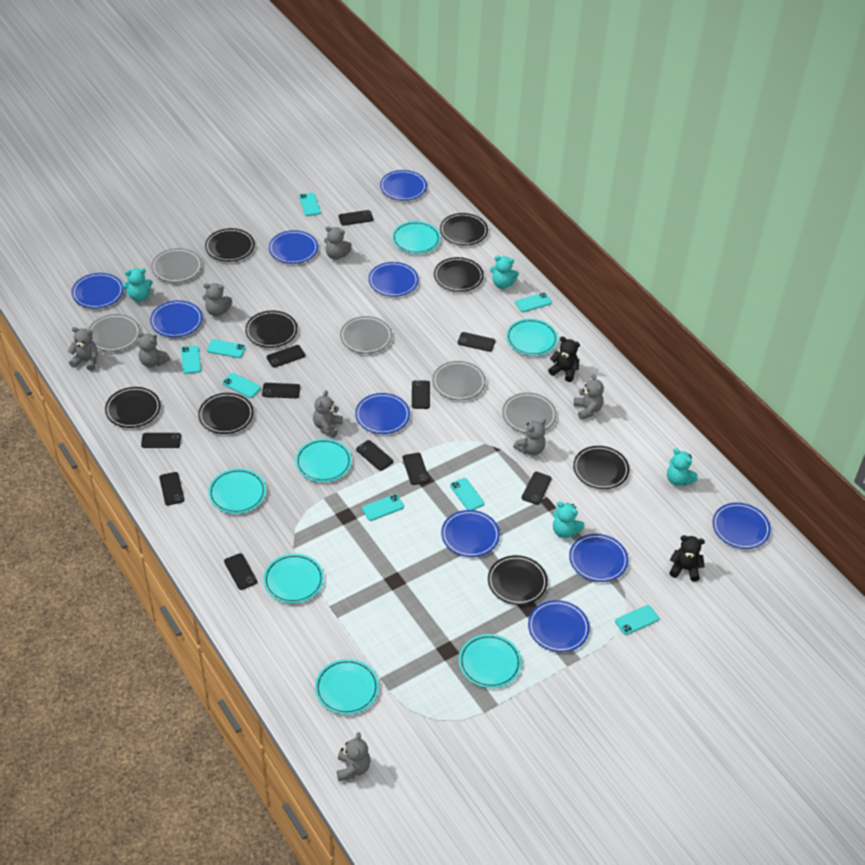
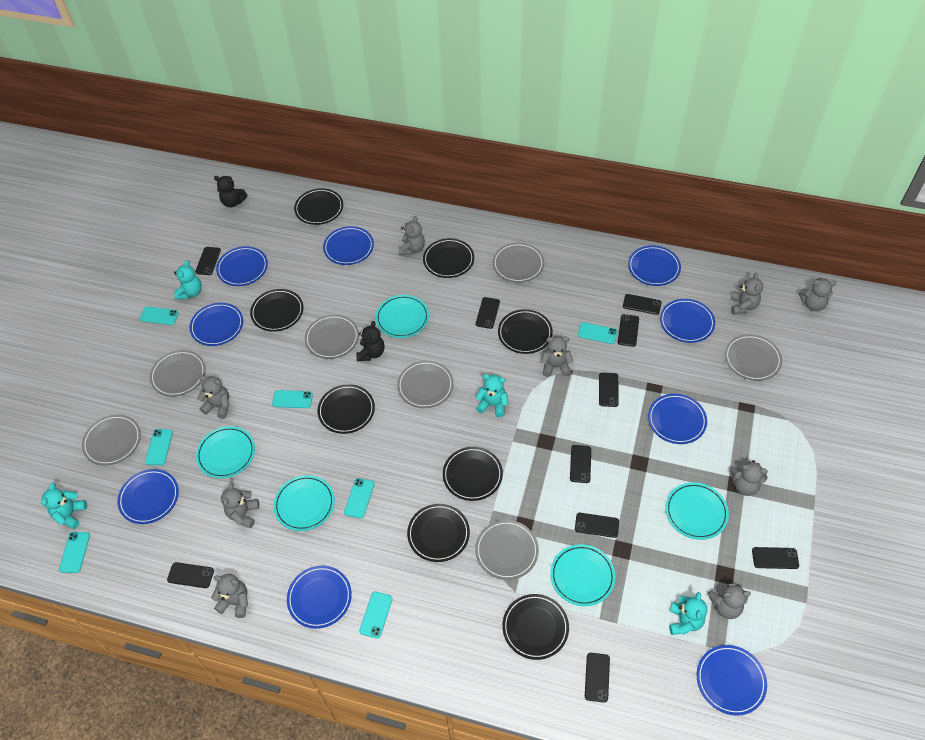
black phone: [141,433,181,448] [159,472,184,505] [224,553,257,590] [262,383,300,398] [267,345,305,368] [338,210,373,226] [356,440,393,471] [403,453,429,485] [412,380,430,409] [458,332,495,352] [522,472,552,505] = 11 -> [167,562,214,588] [195,247,221,275] [476,297,500,329] [570,445,591,483] [575,513,619,538] [585,653,610,703] [599,373,619,407] [618,314,639,347] [623,294,662,315] [752,547,799,569] = 10
blue plate: [71,273,124,308] [150,300,203,337] [269,230,318,264] [355,393,410,434] [368,262,419,297] [380,170,427,201] [441,510,500,557] [528,600,590,652] [569,534,628,582] [712,503,771,549] = 10 -> [117,469,179,524] [189,303,243,346] [216,246,268,286] [287,566,352,629] [323,226,374,265] [628,245,681,286] [648,394,707,444] [660,299,715,343] [697,645,767,716] = 9
grey plate: [88,314,140,352] [151,248,202,283] [340,316,392,354] [432,361,486,400] [502,393,557,433] = 5 -> [82,415,141,466] [150,350,206,397] [305,315,359,359] [397,361,454,408] [475,520,539,580] [493,243,544,283] [725,334,782,381] = 7
grey teddy bear: [68,327,98,371] [138,331,170,367] [202,283,232,317] [313,390,343,438] [324,226,352,260] [337,732,370,781] [513,419,546,455] [574,374,604,420] = 8 -> [197,376,229,419] [211,574,248,618] [221,482,259,529] [399,216,425,255] [541,336,574,377] [708,582,751,619] [730,460,768,496] [731,272,763,315] [799,278,836,311] = 9
turquoise phone: [181,346,201,374] [207,339,246,358] [222,373,261,398] [299,193,321,216] [362,494,404,521] [450,478,484,510] [515,293,552,312] [615,605,659,635] = 8 -> [59,532,90,573] [139,307,179,325] [145,429,173,465] [272,390,313,408] [344,478,374,519] [359,592,393,639] [578,322,618,344] = 7
turquoise plate: [208,468,266,514] [263,554,324,604] [295,439,352,482] [315,659,379,715] [392,221,441,254] [459,634,522,688] [506,319,558,356] = 7 -> [196,426,255,478] [273,475,335,531] [376,295,429,338] [550,544,615,606] [666,482,729,540] = 5

